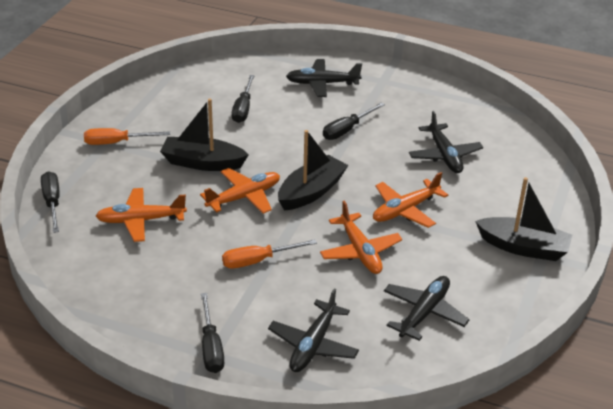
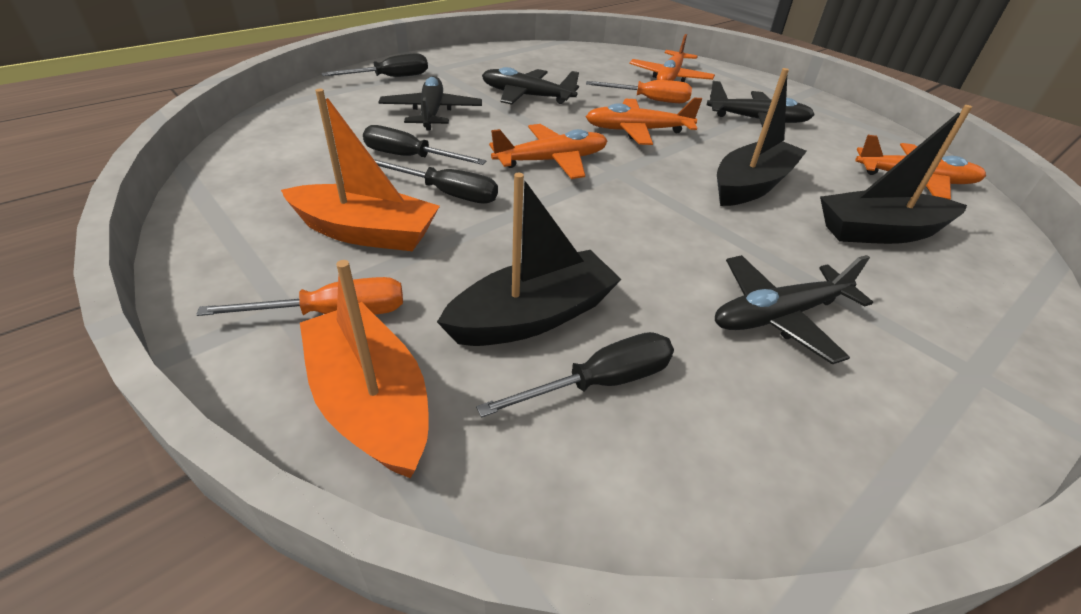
orange boat: none = 0 -> [281,89,440,251] [300,260,429,478] = 2

